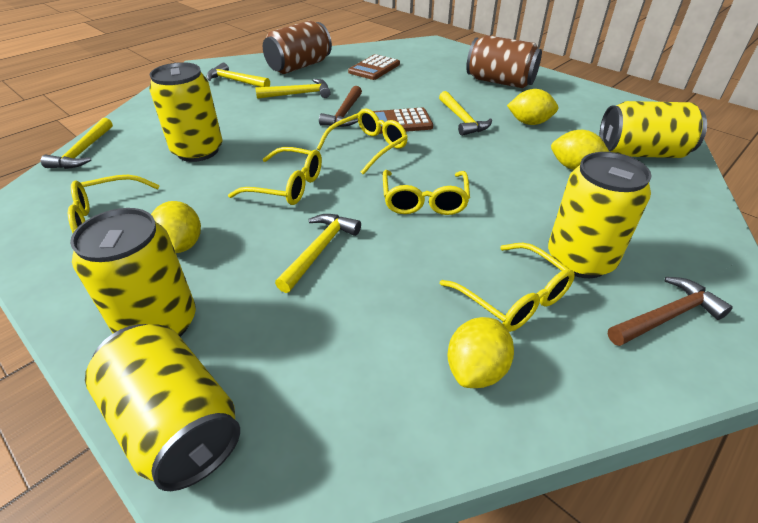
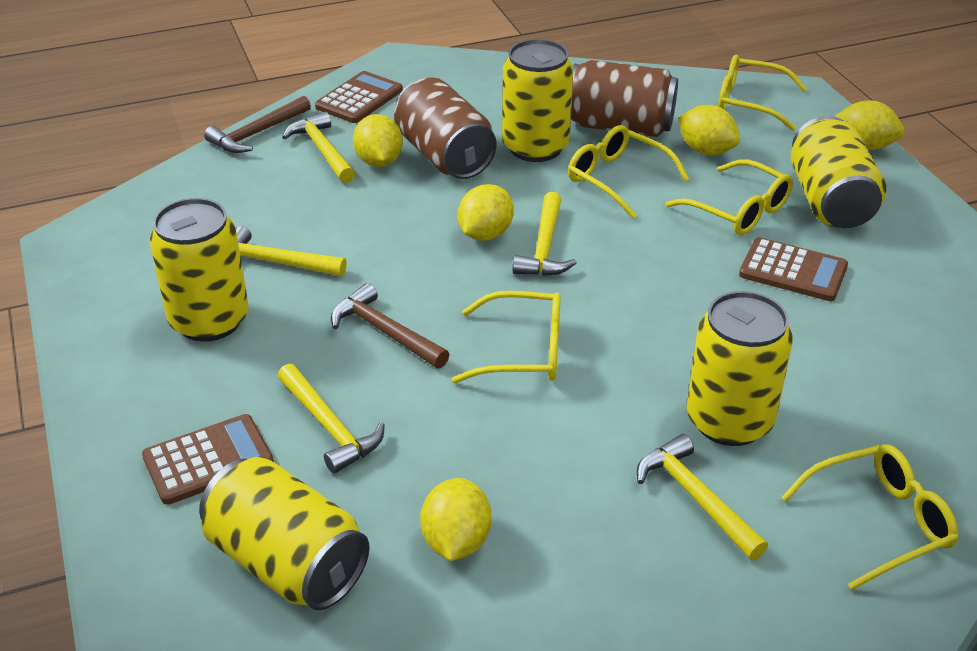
brown calculator: [348,54,400,80] [373,107,433,134] = 2 -> [142,414,274,505] [315,71,403,123] [739,237,848,301] = 3
yellow lemon: [151,201,201,253] [448,317,514,388] [507,89,558,125] [551,130,609,170] = 4 -> [353,114,403,167] [420,478,492,561] [458,184,514,241] [678,105,740,155] [834,100,904,150] = 5

